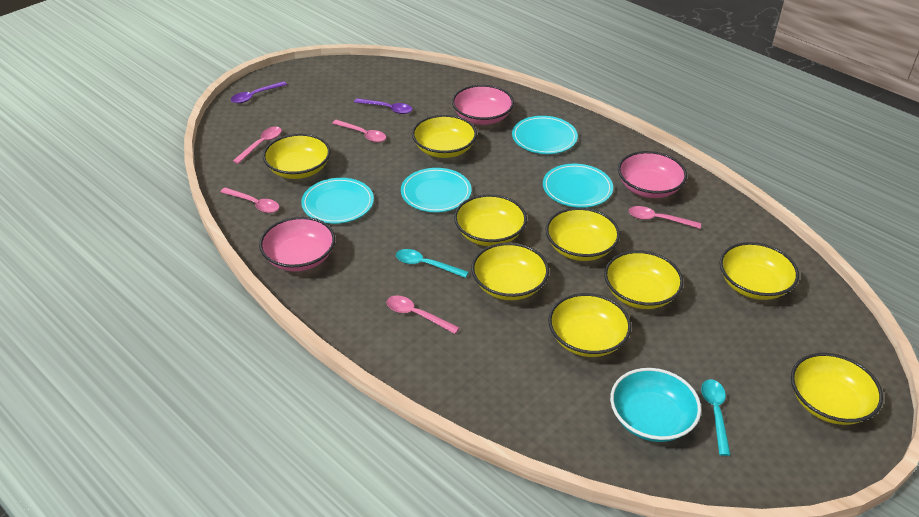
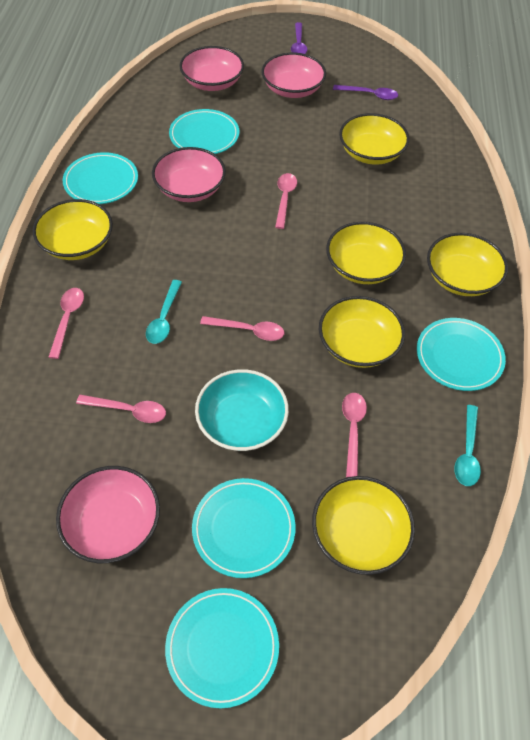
pink bowl: [259,217,335,272] [452,85,514,125] [618,151,687,198] = 3 -> [56,466,160,563] [152,147,226,202] [179,46,244,91] [261,52,326,98] = 4
turquoise plate: [301,178,374,224] [401,168,472,212] [512,116,578,154] [543,164,613,208] = 4 -> [63,152,138,204] [165,588,279,708] [169,109,239,154] [192,478,296,578] [417,318,506,391] = 5
yellow bowl: [263,134,330,179] [412,115,477,158] [454,194,527,246] [471,243,549,300] [545,207,620,261] [548,293,631,357] [604,251,683,309] [719,242,799,300] [791,353,883,425] = 9 -> [33,199,113,260] [312,476,415,575] [319,296,405,368] [326,222,406,284] [339,113,409,165] [427,233,508,296] = 6

